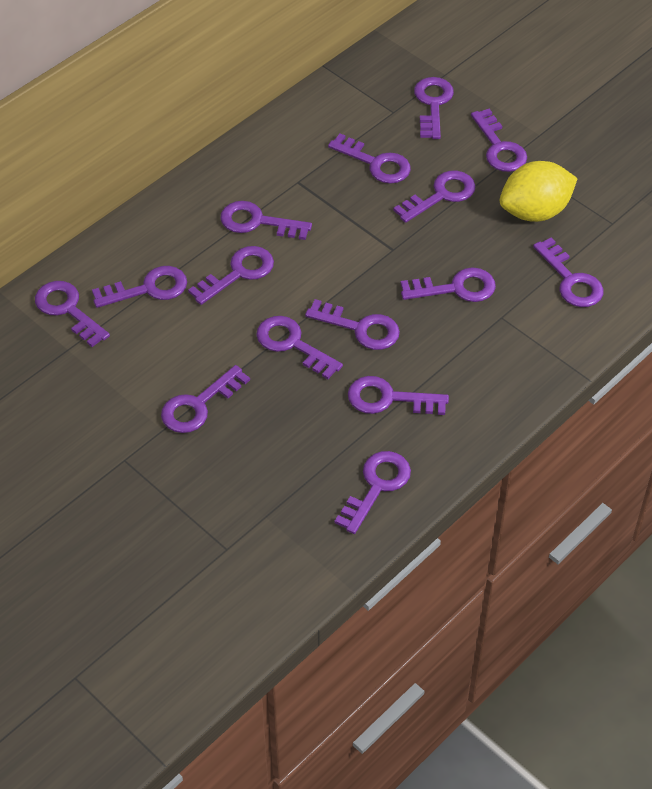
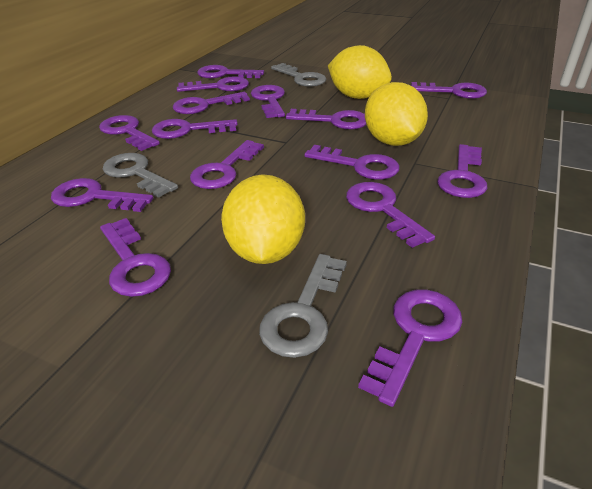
grey key: none = 0 -> [103,153,178,198] [259,254,347,358] [271,63,326,87] = 3
yellow lemon: [500,161,578,222] = 1 -> [221,174,305,264] [328,45,392,99] [365,82,428,146] = 3

